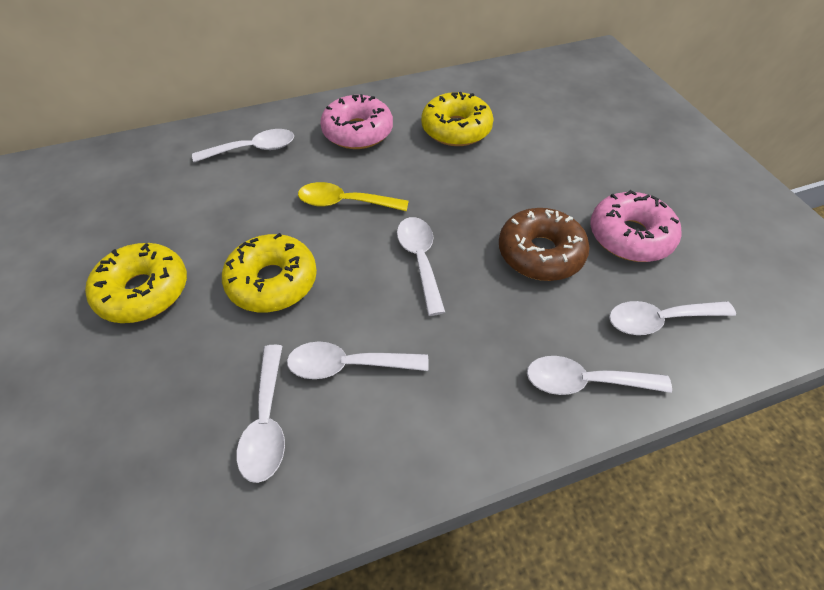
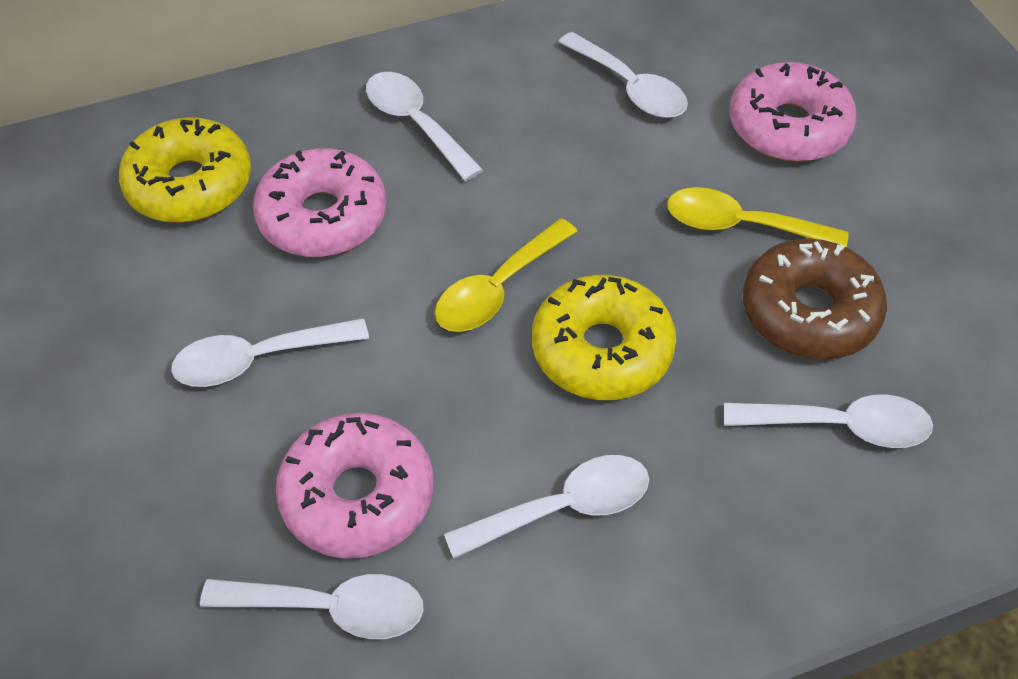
pink donut: [320,94,393,149] [590,190,681,262] = 2 -> [253,148,386,257] [276,413,433,559] [729,62,857,162] = 3
yellow donut: [85,243,187,323] [222,233,317,312] [421,92,493,146] = 3 -> [119,117,251,223] [532,275,676,400] = 2
yellow spoon: [298,182,408,211] = 1 -> [435,218,578,332] [667,187,848,247] = 2

